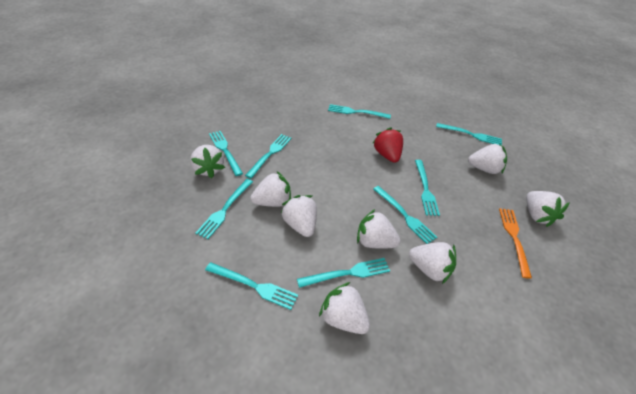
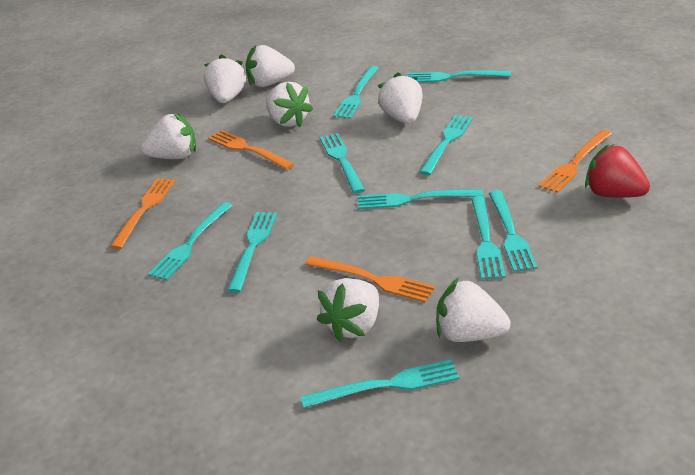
orange fork: [499,208,532,279] = 1 -> [110,178,176,249] [208,130,294,170] [305,256,435,302] [539,130,612,193] = 4
turquoise fork: [195,179,253,239] [205,262,298,310] [209,131,243,176] [245,134,292,179] [297,258,390,288] [328,104,391,119] [373,186,437,244] [415,160,440,216] [436,123,502,146] = 9 -> [148,202,233,280] [227,212,277,293] [301,360,459,408] [320,133,365,194] [333,66,379,119] [358,189,483,209] [407,70,511,82] [419,115,473,175] [471,196,506,280] [489,190,537,272] = 10
white strawberry: [190,145,225,178] [251,171,291,207] [281,195,317,237] [319,282,370,334] [357,209,401,249] [409,242,456,284] [468,144,507,174] [526,191,569,227] = 8 -> [141,113,196,159] [204,54,247,103] [245,45,295,87] [266,82,313,127] [317,278,379,342] [378,72,423,124] [436,277,511,342] = 7

